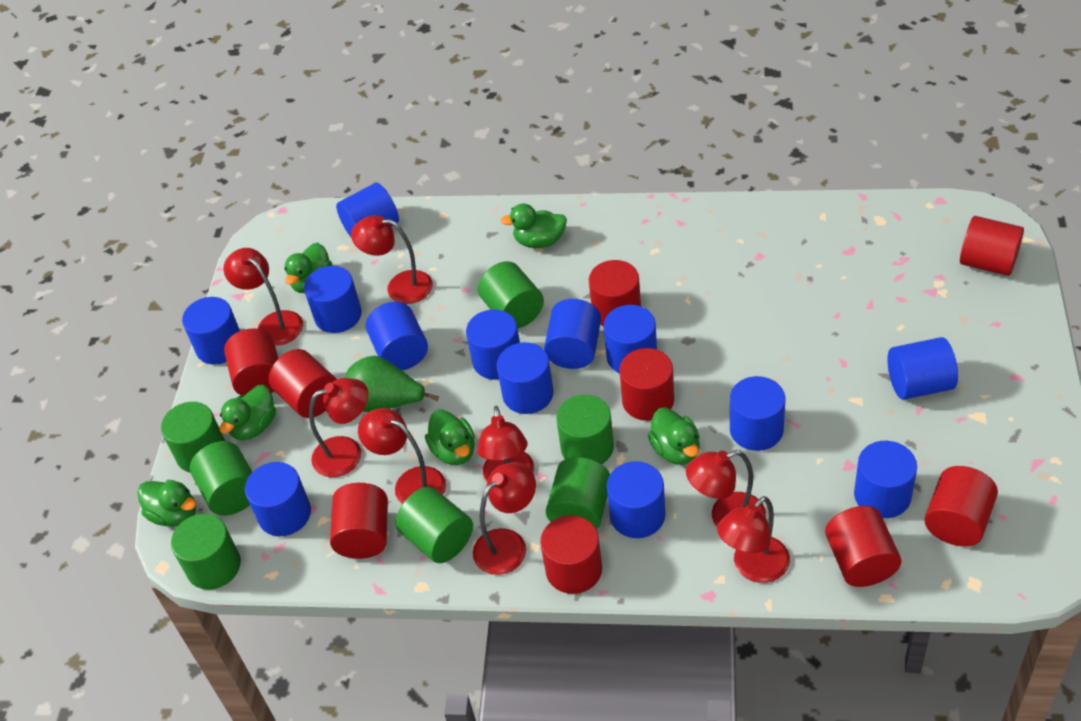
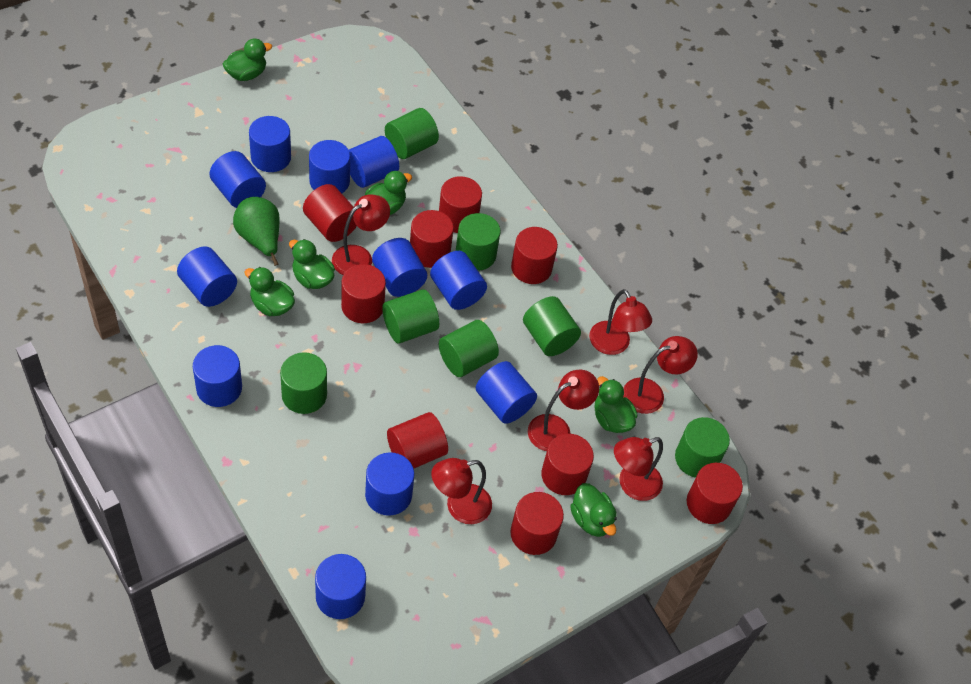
blue cylinder: [182,297,240,365] [245,462,311,536] [304,266,362,333] [336,183,399,237] [366,302,428,370] [466,309,520,380] [497,342,553,414] [544,299,601,369] [604,305,657,373] [607,461,666,538] [730,376,785,451] [854,441,917,518] [887,337,958,400] = 13 -> [177,246,237,307] [193,345,242,407] [209,151,266,208] [249,116,291,172] [309,140,350,193] [315,554,366,619] [349,136,399,188] [365,453,414,516] [372,238,427,297] [430,251,487,310] [476,361,537,424] = 11
red lamp: [223,248,303,346] [309,378,368,477] [351,216,433,304] [358,408,446,504] [473,462,536,575] [477,406,534,481] [686,450,766,527] [717,496,790,583] = 8 -> [332,194,390,275] [431,458,492,524] [528,370,599,451] [589,289,652,355] [614,437,663,501] [623,336,698,414] = 6

